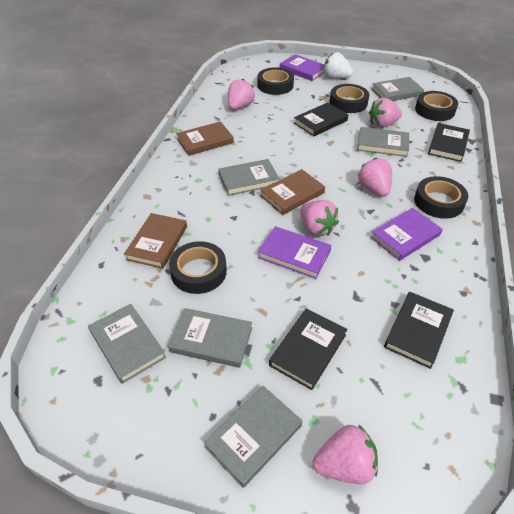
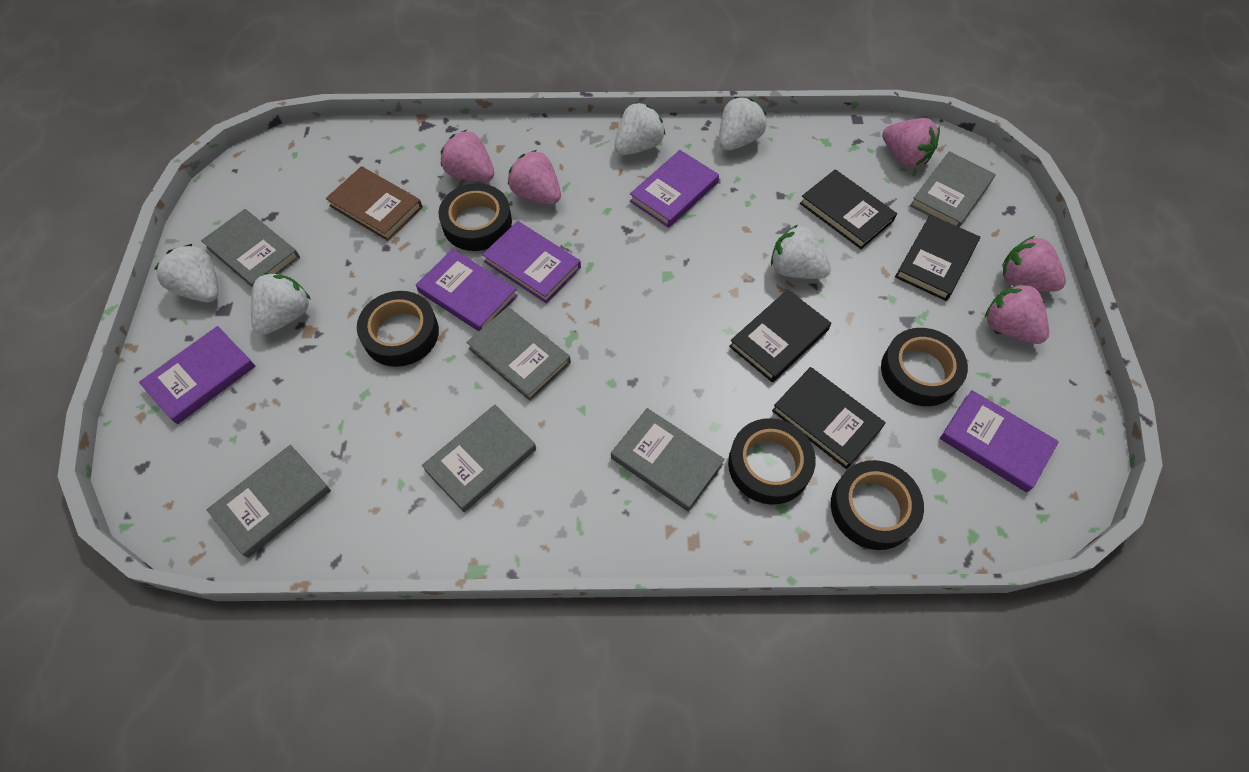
brown book: [124,213,187,269] [176,121,234,156] [260,169,325,215] = 3 -> [326,166,423,241] = 1
purple book: [258,226,331,279] [280,54,324,81] [370,208,443,261] = 3 -> [139,326,255,424] [416,249,518,331] [482,221,581,303] [630,150,719,228] [940,390,1059,492] = 5
white strawberry: [324,52,353,79] = 1 -> [154,244,218,302] [251,272,310,335] [615,102,665,155] [719,97,767,151] [771,225,831,279] = 5

